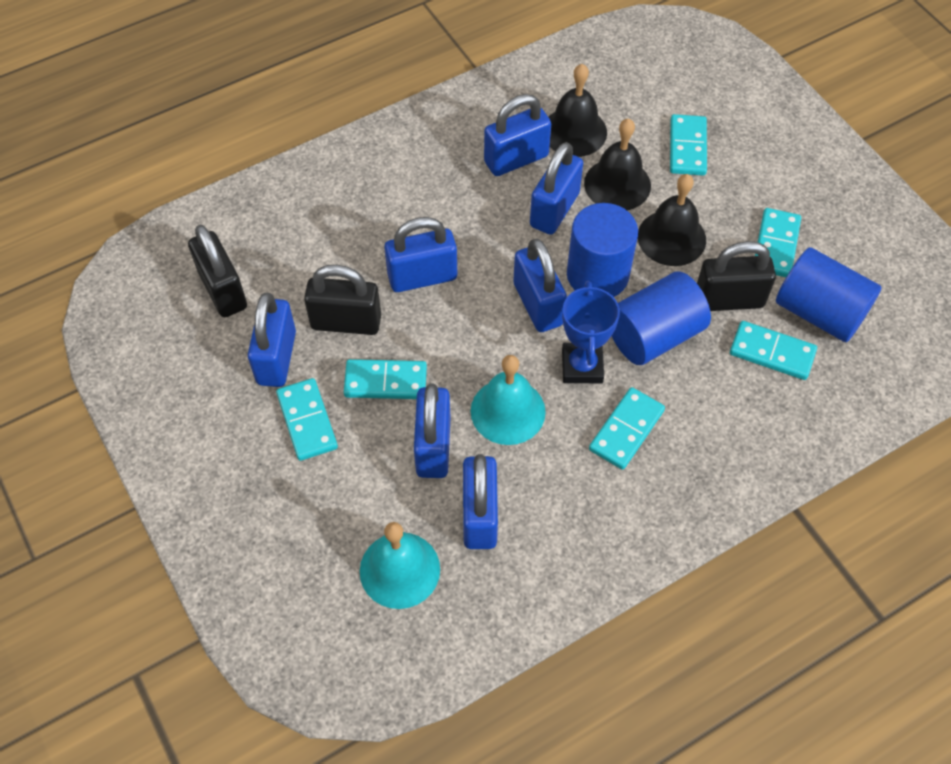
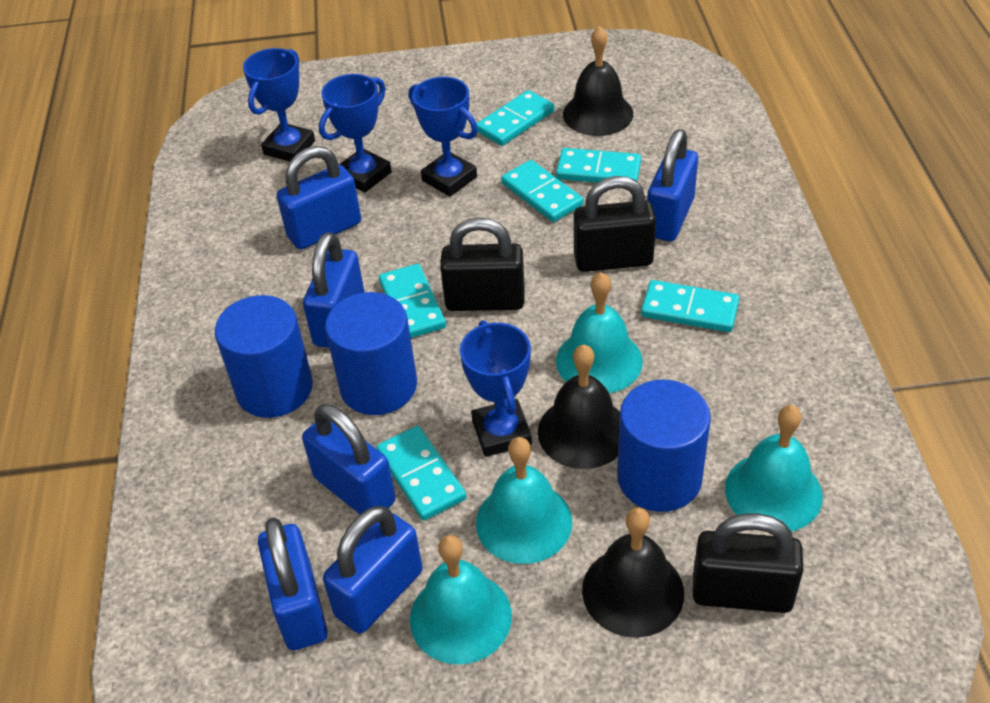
blue padlock: [248,293,296,387] [384,217,457,292] [414,383,451,478] [463,454,498,549] [484,94,551,176] [513,238,567,332] [530,142,583,235] = 7 -> [258,517,328,650] [277,146,361,250] [302,404,396,514] [303,232,365,348] [323,506,423,634] [647,129,698,241] = 6
blue trophy: [562,281,620,383] = 1 -> [243,48,315,162] [319,74,392,193] [409,77,478,197] [460,320,532,457] = 4
turquoise bell: [360,522,440,609] [471,355,546,445] = 2 -> [410,535,512,664] [476,437,572,564] [556,272,643,393] [725,405,823,531] = 4

